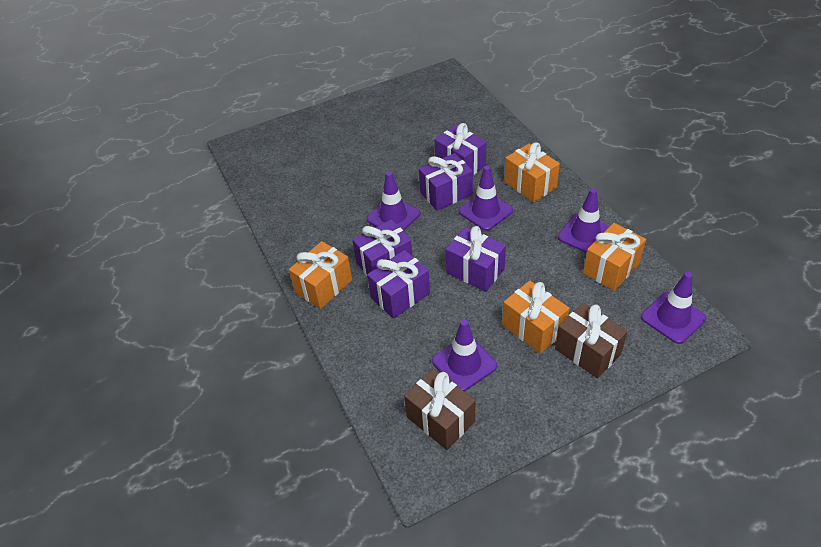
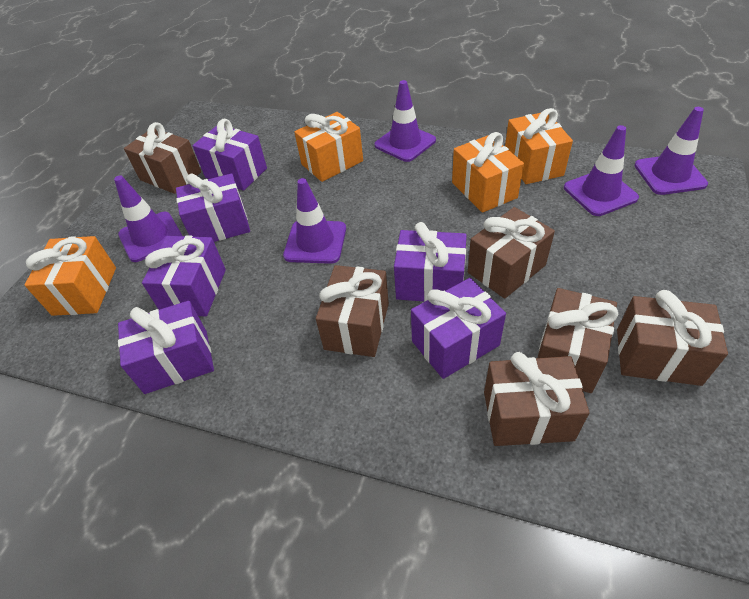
brown gift: [404,368,475,450] [555,303,628,379] = 2 -> [124,122,201,194] [316,265,389,357] [468,207,555,299] [484,352,590,446] [537,288,618,393] [617,290,728,386] = 6
purple gift: [352,220,412,275] [367,250,430,319] [419,153,473,211] [435,123,486,175] [446,226,506,292] = 5 -> [118,301,214,394] [142,235,226,316] [176,173,250,242] [192,119,267,191] [394,222,467,302] [411,278,506,379] = 6

